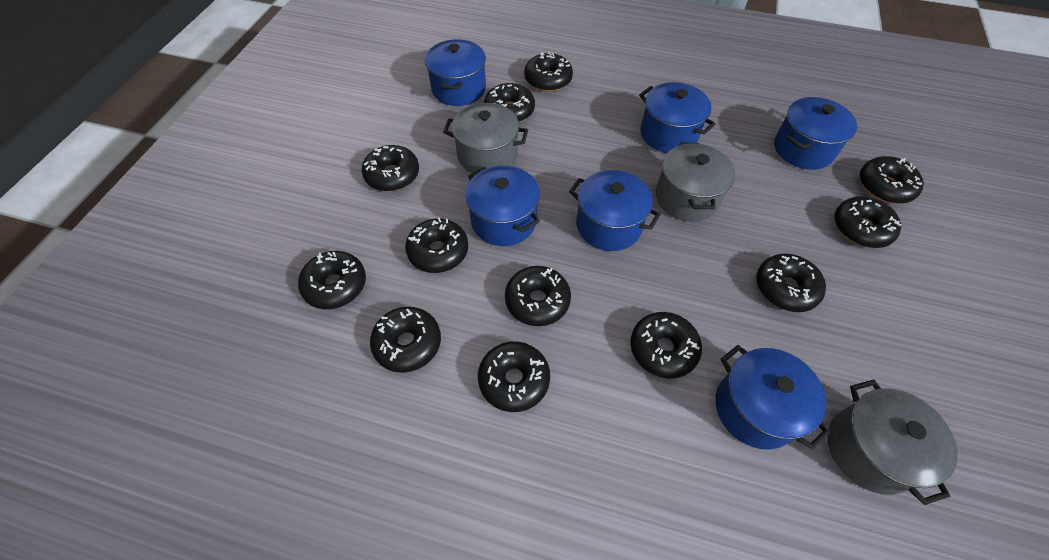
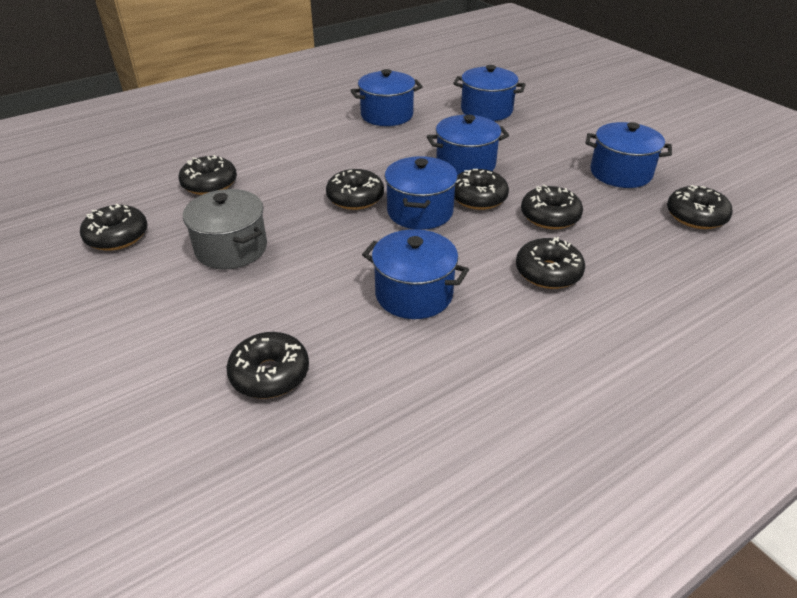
black donut: [298,251,366,309] [362,145,419,191] [370,306,441,373] [405,218,468,273] [478,341,550,412] [484,83,535,122] [505,266,571,326] [524,52,573,92] [630,312,702,378] [756,254,826,312] [834,196,901,248] [860,156,924,204] = 12 -> [80,204,148,251] [178,155,237,195] [226,332,309,399] [326,169,384,210] [454,169,509,210] [516,237,585,289] [521,184,583,229] [667,185,733,229] = 8
grey pot: [443,103,528,173] [656,143,735,222] [827,380,958,505] = 3 -> [183,189,267,269] = 1

